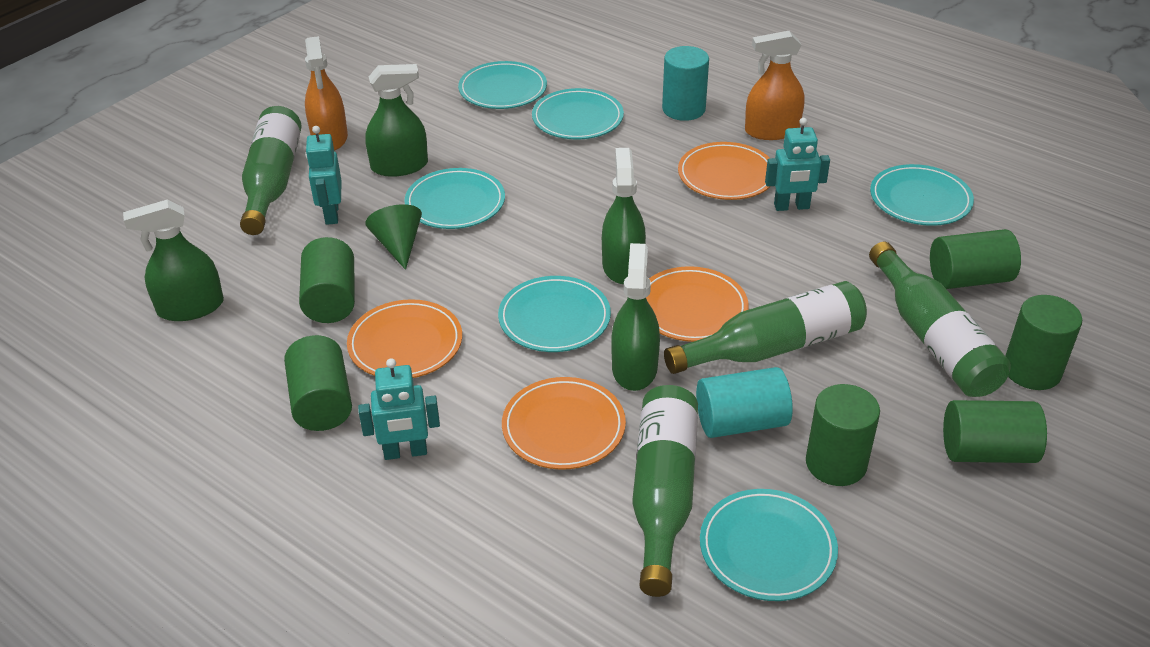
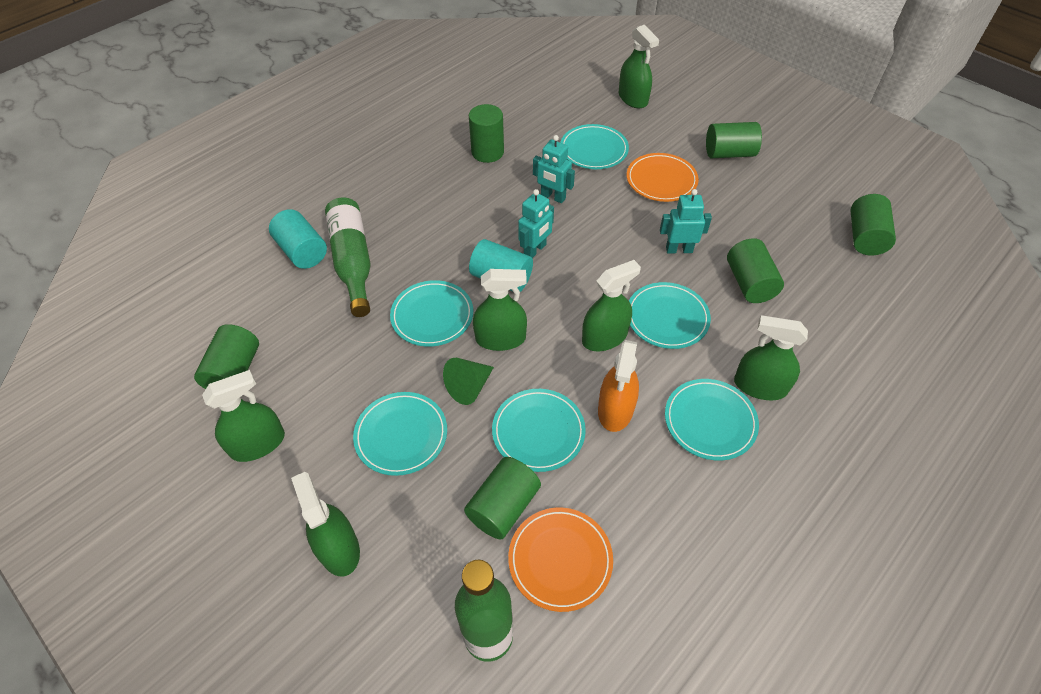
green bottle: [240,106,302,235] [632,385,698,597] [664,281,867,374] [869,242,1011,397] = 4 -> [325,197,371,317] [455,560,513,662] = 2
green spray bottle: [123,200,224,321] [365,64,428,177] [602,148,646,284] [611,243,660,391] = 4 -> [202,370,285,462] [291,472,360,576] [473,269,527,351] [582,260,641,351] [619,25,659,108] [734,315,808,400] = 6
orange plate: [347,299,462,378] [502,377,626,470] [646,266,749,342] [678,142,771,200] = 4 -> [508,507,613,612] [627,153,699,202] = 2
orange spray bottle: [305,36,348,151] [745,31,805,140] = 2 -> [598,340,639,432] = 1

